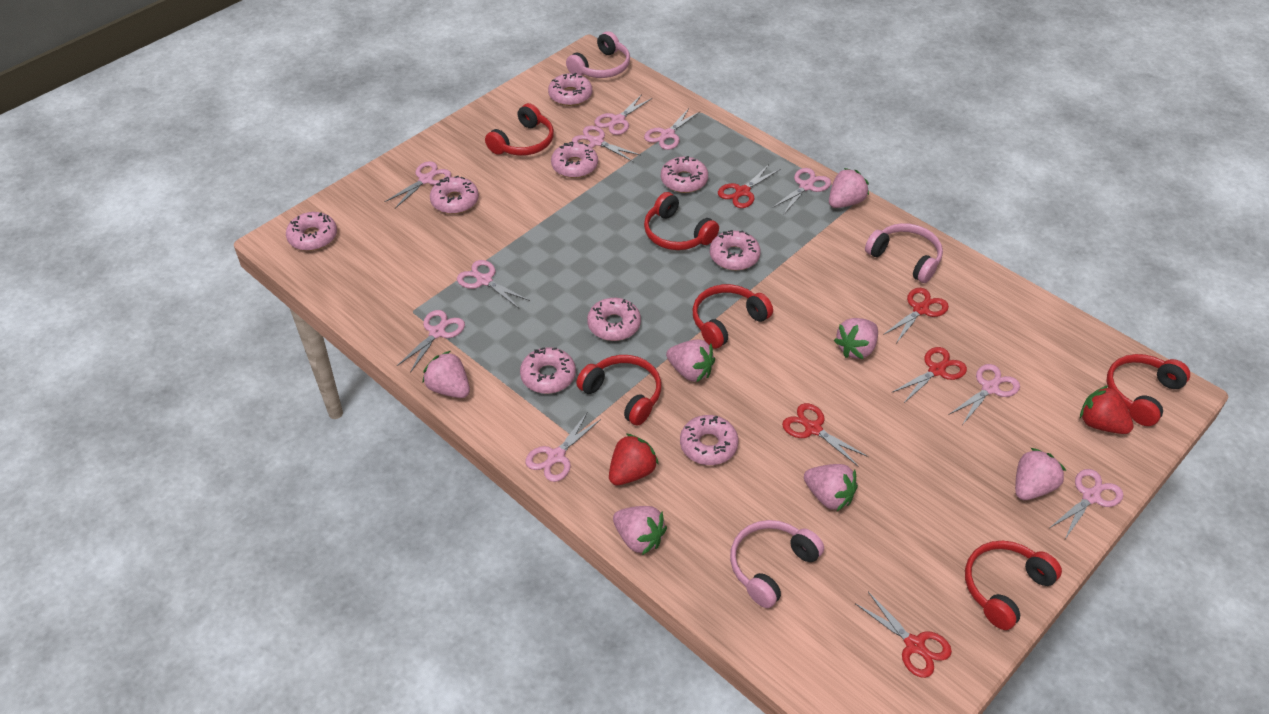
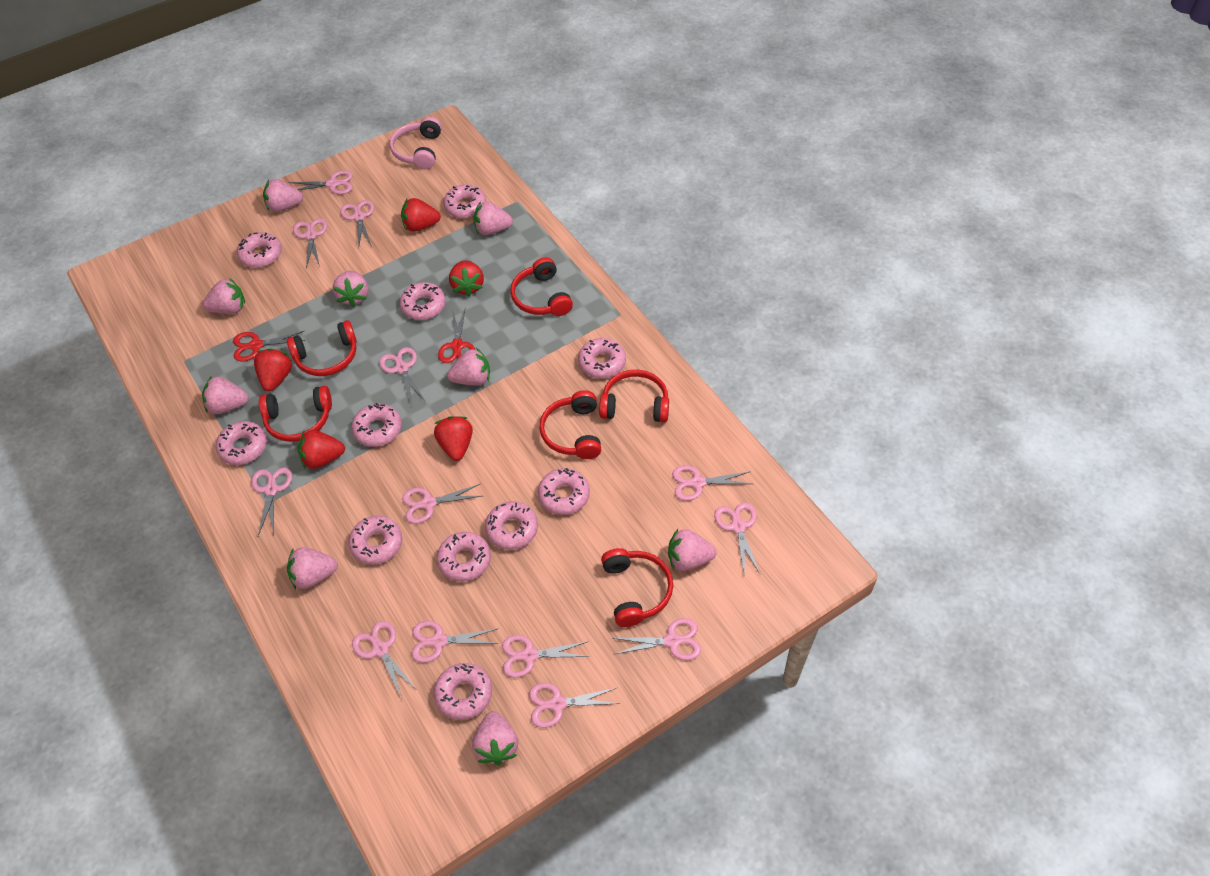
pink donut: [286,212,337,251] [430,176,479,214] [520,347,576,394] [548,73,592,106] [551,142,598,178] [587,298,641,341] [661,156,708,193] [680,415,739,465] [710,230,761,270] = 9 -> [216,421,267,465] [237,232,282,268] [348,516,402,565] [351,403,402,447] [400,282,446,320] [434,663,492,720] [437,532,491,582] [443,184,486,218] [485,501,538,550] [538,468,590,515] [578,338,626,378] = 11
pink headphones: [566,31,630,78] [730,520,824,608] [865,223,943,283] = 3 -> [390,117,442,169] = 1
pink scissors: [385,161,451,208] [397,310,465,373] [457,260,530,308] [525,412,601,482] [572,126,640,162] [594,94,652,135] [644,107,700,150] [772,168,831,215] [950,364,1020,424] [1050,469,1123,539] = 10 -> [251,468,292,536] [289,170,353,194] [293,218,327,269] [340,200,374,246] [352,621,417,698] [379,347,426,405] [402,484,482,524] [412,621,498,663] [502,635,590,678] [529,683,620,728] [613,618,701,660] [672,465,752,501] [714,503,760,576] = 13
pink strawberry: [423,351,470,398] [613,506,667,555] [666,339,715,382] [804,464,858,512] [829,168,869,208] [834,318,878,359] [1015,448,1066,500] = 7 -> [202,377,249,414] [203,278,245,314] [263,179,303,212] [287,547,338,589] [333,271,368,307] [447,348,490,386] [472,711,518,765] [473,201,513,235] [668,529,717,571] = 9
red scissors: [718,164,780,208] [782,403,869,466] [855,592,952,678] [883,288,949,342] [891,347,967,404] = 5 -> [233,331,306,362] [438,307,475,363] = 2
red strawberry: [609,434,659,485] [1080,385,1134,434] = 2 -> [254,348,292,391] [298,430,345,469] [401,198,441,232] [434,416,473,461] [449,260,484,297] = 5

